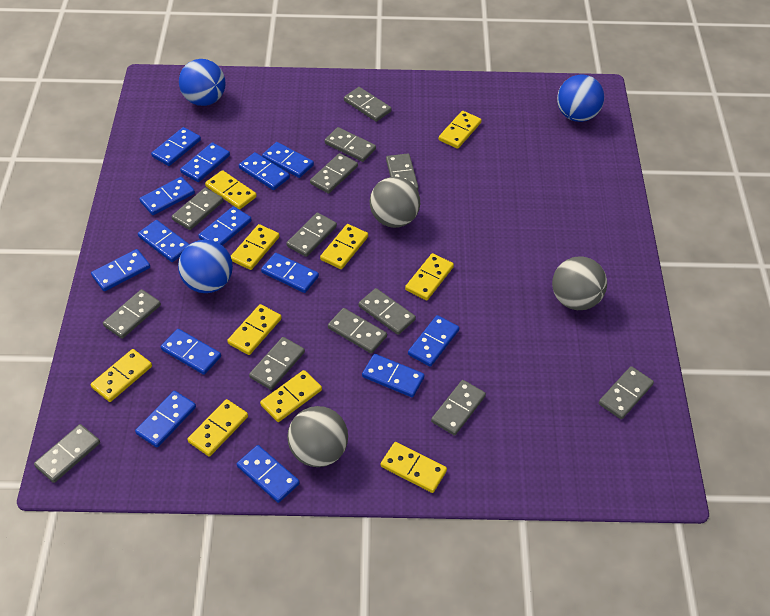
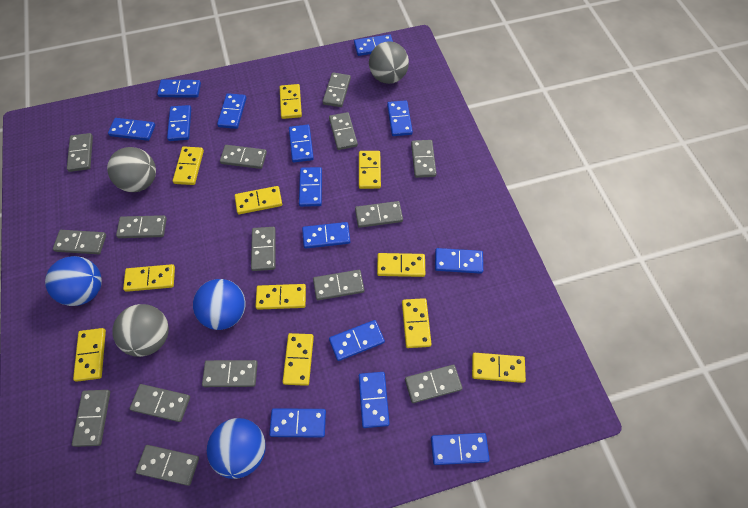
grey domino: [34,424,100,483] [103,289,161,339] [172,188,223,230] [249,337,305,390] [286,213,337,257] [310,153,358,194] [325,127,376,162] [328,308,387,354] [344,87,392,122] [358,288,416,335] [386,154,418,190] [431,380,486,436] [599,366,654,419] = 13 -> [53,230,106,254] [67,133,93,172] [72,390,110,447] [116,215,167,238] [130,384,190,422] [136,445,199,486] [202,360,258,387] [220,145,267,169] [251,227,276,271] [313,270,364,300] [323,73,351,107] [329,112,358,150] [355,201,403,228] [405,365,463,403] [411,140,437,178] = 15
yellow domino: [90,349,152,402] [187,399,248,457] [205,170,257,210] [227,304,282,355] [231,224,279,270] [260,370,322,422] [320,224,368,269] [381,442,447,493] [405,253,454,300] [439,111,482,149] = 10 -> [73,328,106,382] [123,264,175,292] [173,146,204,185] [235,186,282,214] [255,284,306,310] [280,84,302,119] [283,333,314,386] [359,151,381,189] [377,253,425,277] [402,298,431,348] [472,353,526,383] = 11

